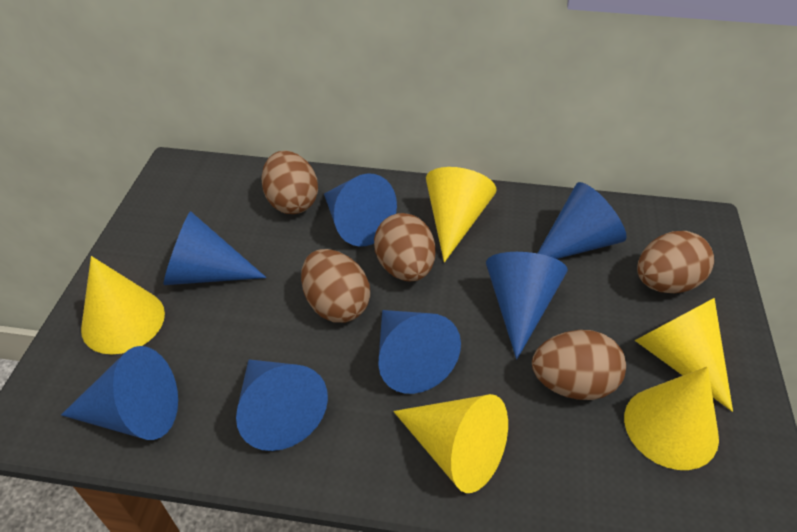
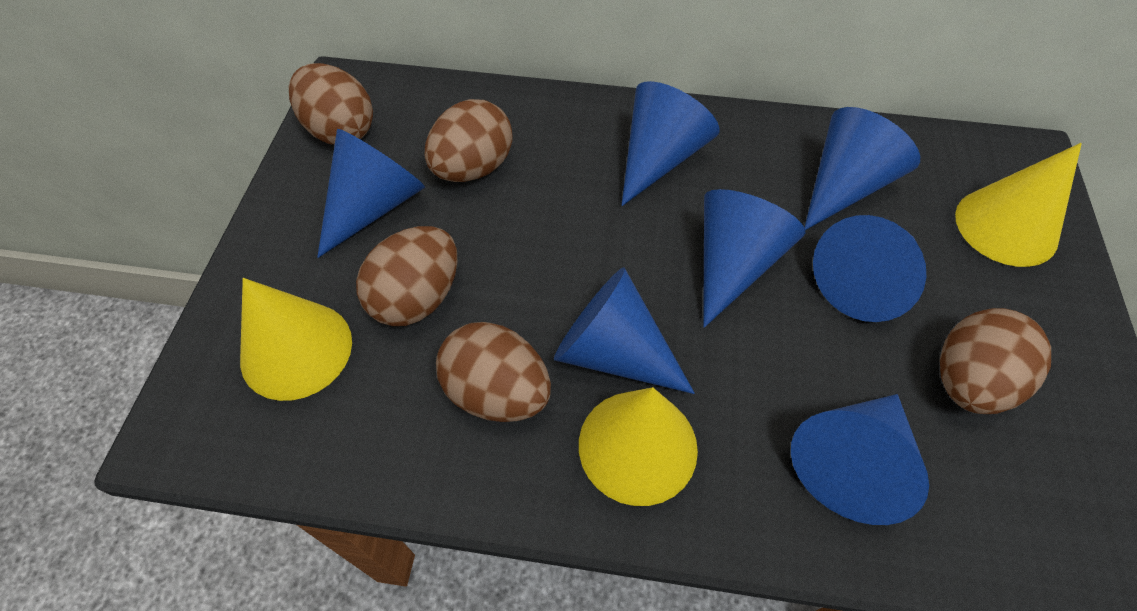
yellow cone: [81,256,165,354] [393,394,508,493] [426,167,497,262] [624,366,719,470] [634,298,733,412] = 5 -> [240,278,352,401] [579,387,698,506] [955,143,1082,267] = 3

